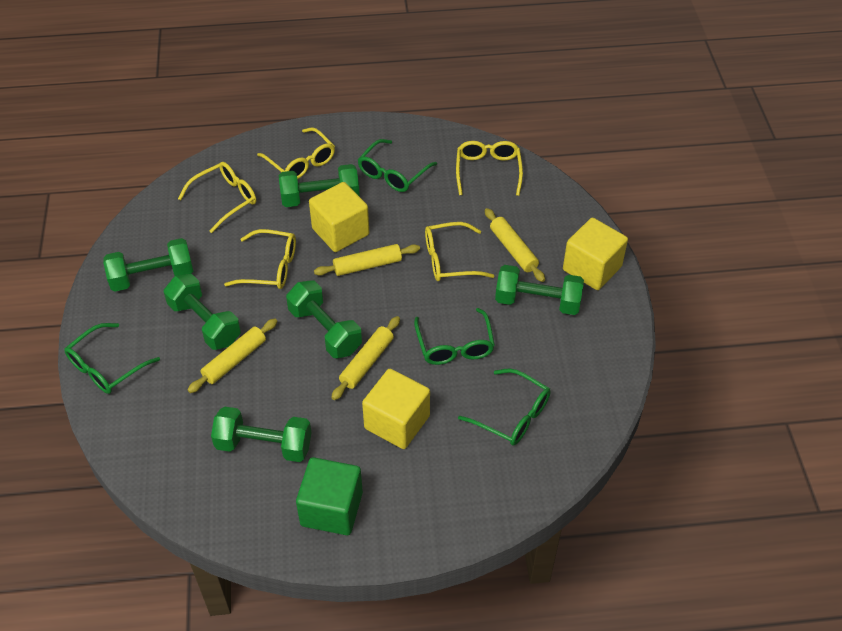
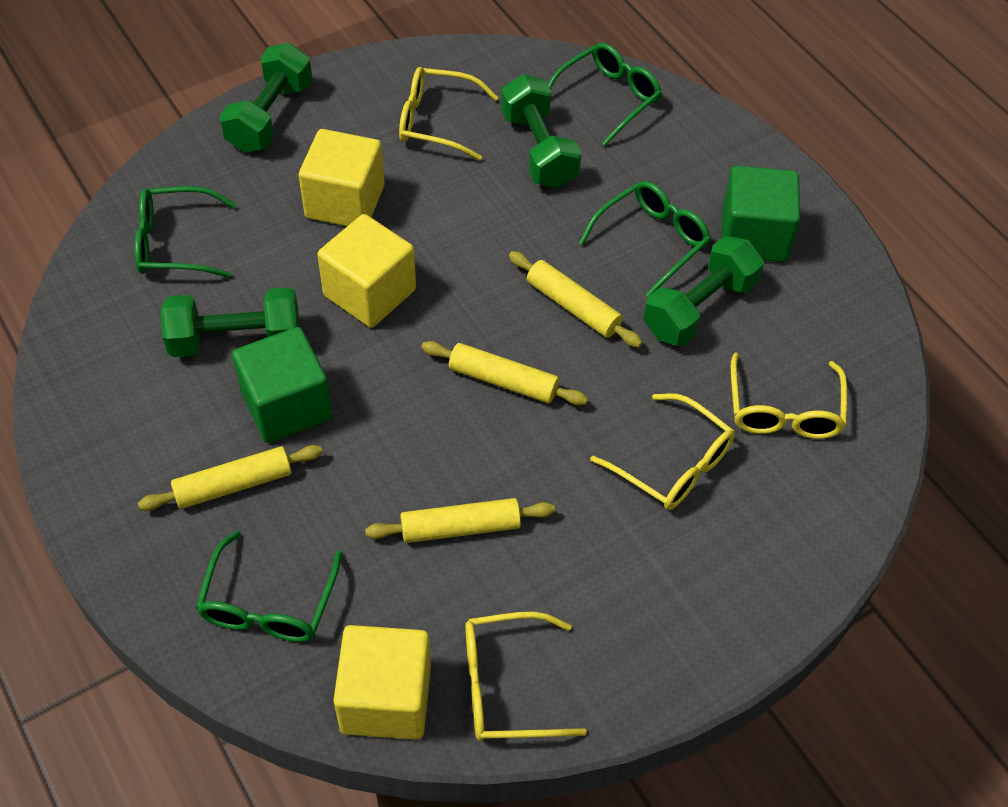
green cube: [296,457,363,535] = 1 -> [232,327,333,443] [722,166,800,262] = 2
green dumbbell: [103,238,193,292] [164,274,241,350] [211,406,312,462] [279,164,360,207] [286,280,362,358] [495,265,584,315] = 6 -> [161,287,300,357] [220,43,313,152] [501,74,582,188] [644,236,764,346] = 4
yellow glasses: [178,162,256,233] [224,229,296,289] [257,127,335,179] [425,222,494,281] [456,141,523,196] = 5 -> [399,67,499,161] [465,612,587,741] [590,393,735,510] [731,353,847,439] = 4

